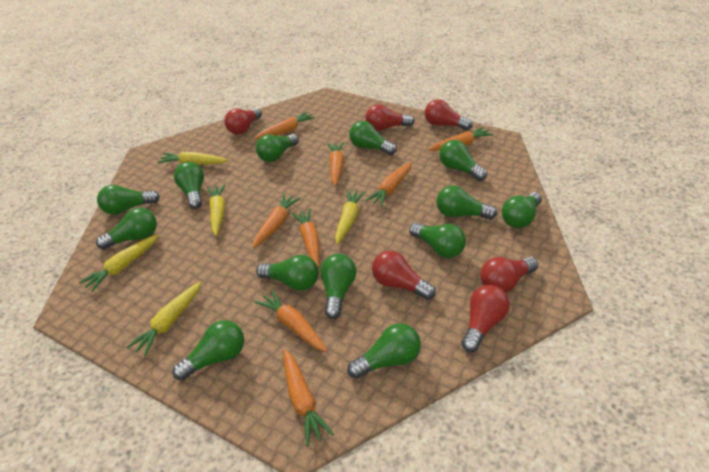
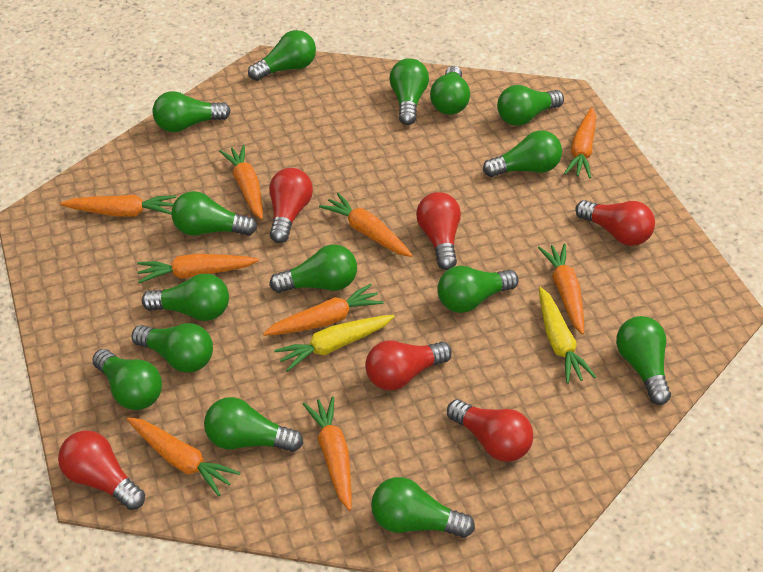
green light bulb: [96,208,157,250] [97,185,160,215] [172,320,244,381] [174,162,204,209] [256,134,299,162] [256,255,319,291] [320,254,356,319] [347,323,421,379] [349,121,397,155] [409,222,466,258] [436,186,497,220] [439,140,487,181] [502,192,542,228] = 13 -> [92,349,162,410] [131,323,213,373] [142,274,229,321] [153,91,231,132] [171,191,257,236] [204,397,303,452] [248,30,316,81] [269,244,357,293] [371,477,475,538] [389,58,429,125] [430,66,470,115] [437,266,519,313] [483,130,562,177] [497,85,564,126] [616,316,671,405] = 15
orange carrot: [253,194,301,248] [254,112,316,139] [254,289,327,352] [283,349,334,446] [292,209,319,267] [327,142,344,186] [365,162,412,207] [428,127,494,151] = 8 -> [60,195,176,216] [127,417,240,496] [137,254,259,283] [219,145,263,220] [263,284,384,336] [303,396,352,511] [319,193,413,257] [538,243,584,335] [564,107,596,178] = 9
yellow carrot: [79,234,159,292] [127,281,202,356] [157,152,229,165] [207,184,226,236] [335,190,366,245] = 5 -> [274,315,395,372] [539,287,596,384] = 2

